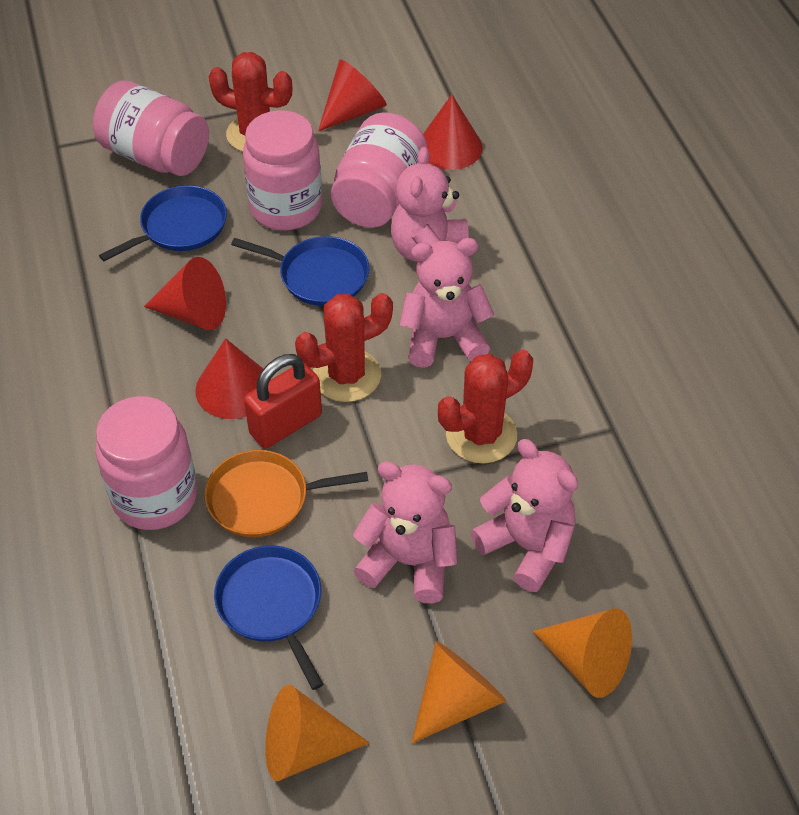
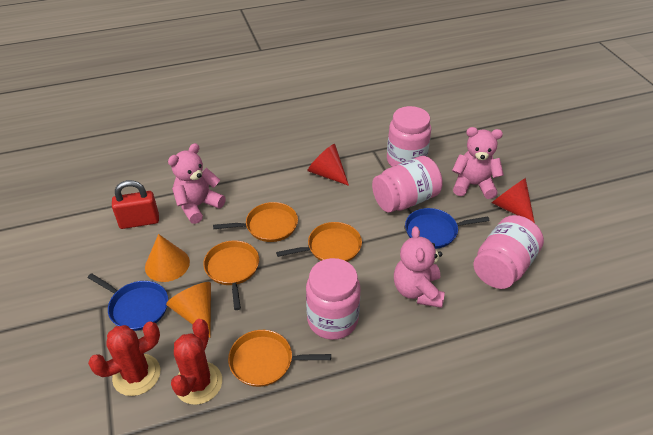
blue pan: [99,185,227,261] [214,545,323,690] [231,236,369,306] = 3 -> [88,273,168,331] [405,208,490,249] = 2
orange cone: [265,685,369,781] [412,641,506,743] [533,608,632,698] = 3 -> [145,234,190,282] [166,282,211,337] = 2
orange pan: [205,450,368,537] = 1 -> [203,240,259,310] [213,202,298,242] [228,330,331,387] [276,222,362,262] = 4
pink teddy bear: [353,461,458,603] [391,147,469,262] [399,238,494,368] [471,439,578,592] = 4 -> [168,143,226,224] [394,226,445,308] [452,127,504,199] = 3
red cactus: [208,52,292,152] [295,293,393,402] [438,350,533,464] = 3 -> [88,321,160,396] [171,319,222,405] = 2
red cone: [144,257,226,330] [195,338,263,419] [318,59,387,131] [423,95,482,170] = 4 -> [307,144,349,186] [492,178,535,223] = 2

